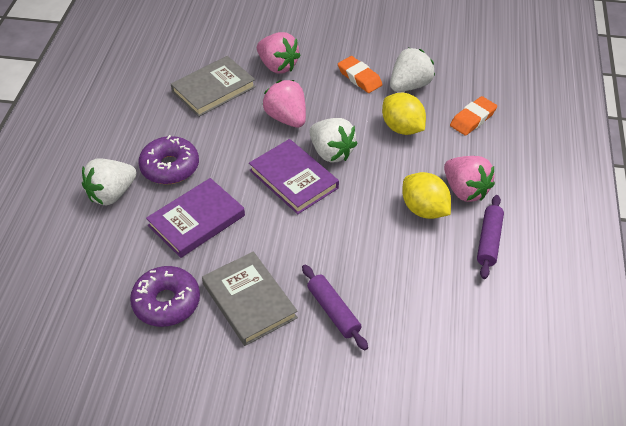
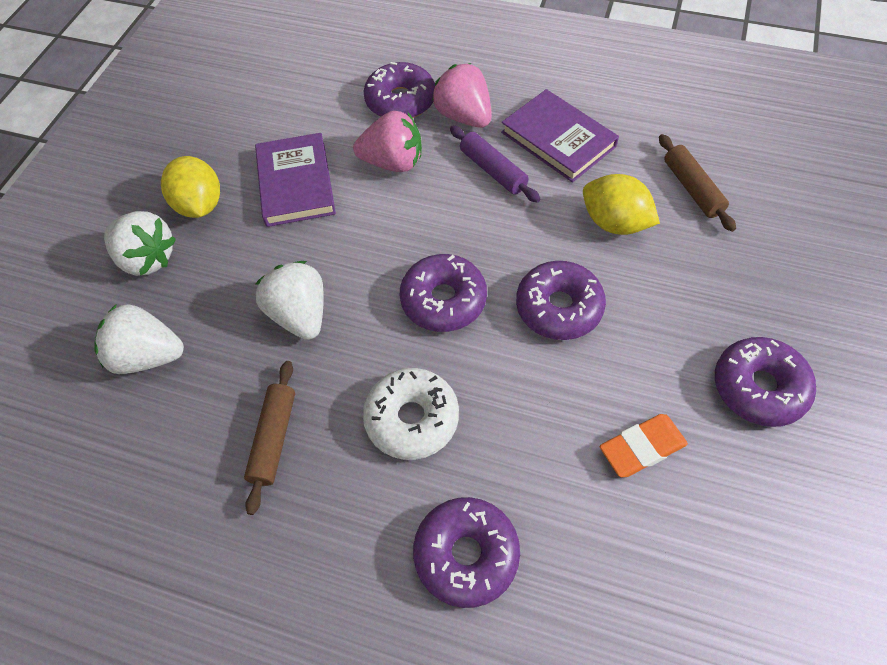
brown rolling pin: none = 0 -> [244,361,295,515] [659,134,736,232] = 2
grey book: [171,56,256,117] [202,251,298,346] = 2 -> none = 0
orange eraser: [338,56,383,93] [450,96,497,136] = 2 -> [600,414,688,477] = 1
pink strawberry: [257,32,301,74] [263,80,306,128] [444,156,495,202] = 3 -> [353,111,422,172] [432,63,492,128] = 2
purple donut: [130,266,200,327] [138,135,199,184] = 2 -> [364,62,435,118] [400,254,487,332] [413,497,520,608] [516,261,606,340] [715,337,816,427] = 5
purple rolling pin: [302,265,368,350] [477,195,504,279] = 2 -> [450,126,541,203] = 1
white donut: none = 0 -> [363,368,459,460] = 1

